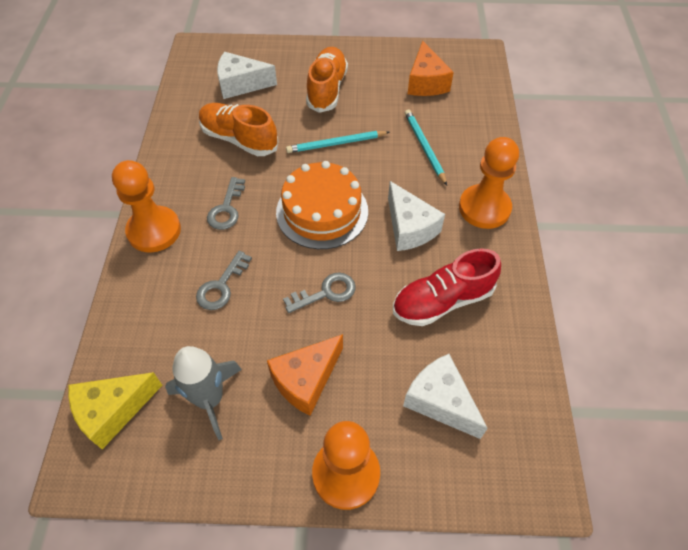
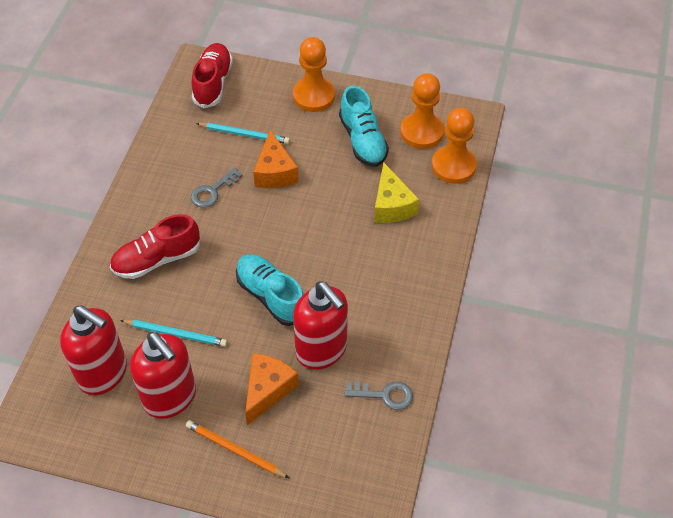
grey key: [196,251,252,310] [207,177,245,230] [283,272,356,313] = 3 -> [191,167,243,208] [344,381,413,410] = 2
grey rocket: [165,346,242,440] = 1 -> none = 0
orange cake: [276,161,368,249] = 1 -> none = 0
orange pencil: none = 0 -> [186,420,289,478] = 1
orange shoe: [199,103,278,156] [306,47,348,113] = 2 -> none = 0
red shoe: [393,248,501,326] = 1 -> [110,214,200,279] [191,43,233,108] = 2
red soap dispenser: none = 0 -> [60,305,127,395] [130,332,196,419] [293,281,348,370] = 3
turquoise shoe: none = 0 -> [236,254,304,326] [339,86,389,167] = 2
white cheese: [217,52,277,99] [388,181,445,251] [403,354,488,439] = 3 -> none = 0

